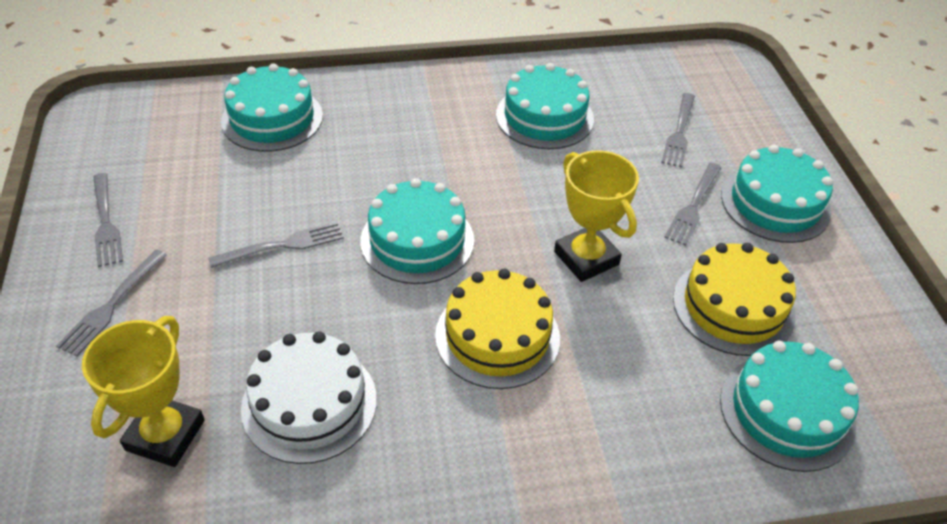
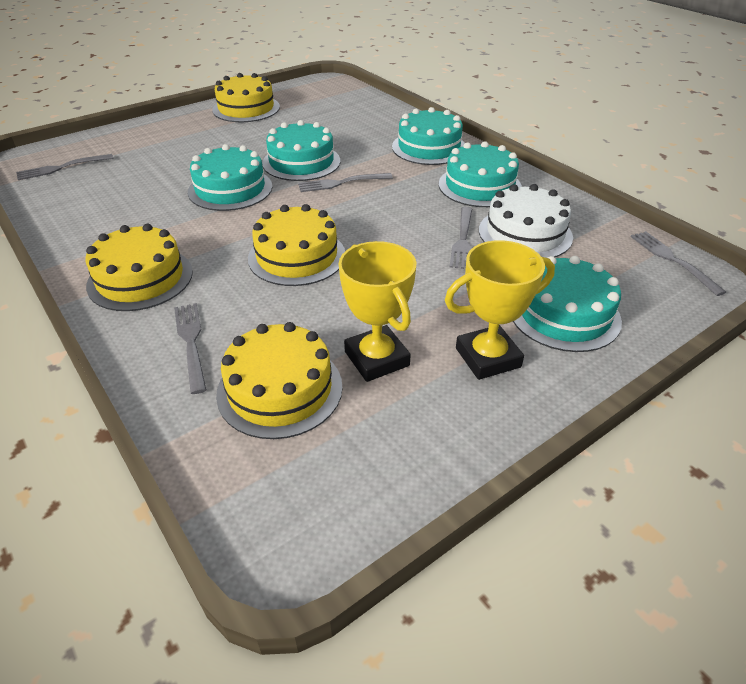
yellow cake: [435,269,560,389] [673,243,796,356] = 2 -> [86,224,193,311] [212,73,280,122] [216,322,343,439] [248,204,345,286] = 4

